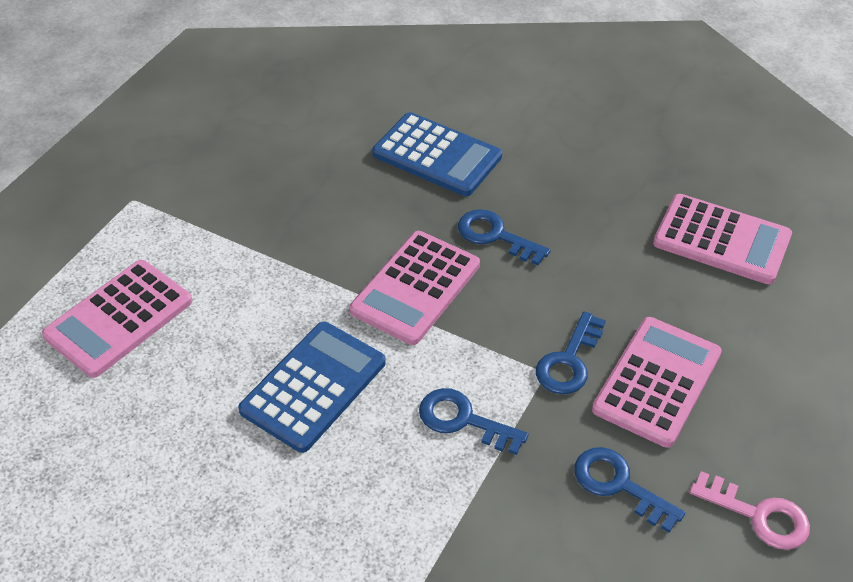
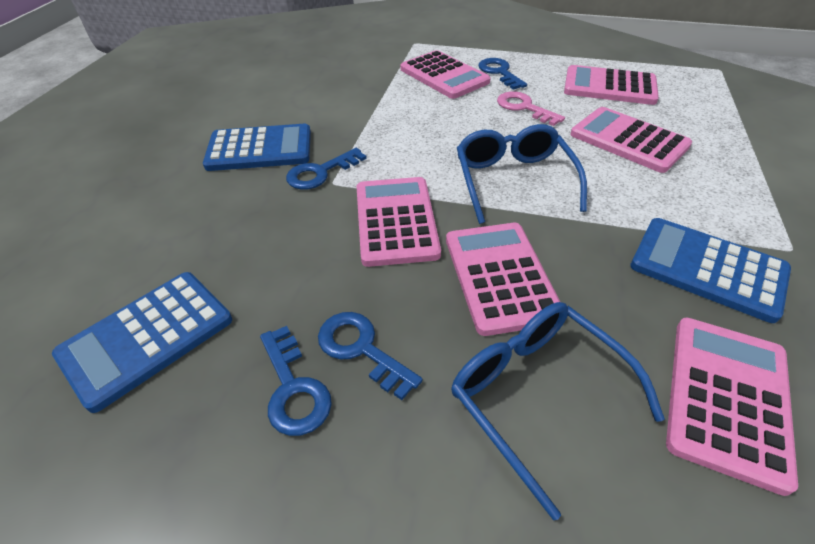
blue calculator: [238,322,386,453] [372,112,502,196] = 2 -> [52,272,232,413] [203,124,311,171] [630,218,791,323] = 3
blue glasses: none = 0 -> [451,302,665,520] [457,124,587,224] = 2
pink calculator: [42,260,192,378] [349,231,480,345] [592,317,722,448] [653,194,792,284] = 4 -> [356,177,441,267] [401,50,491,99] [446,223,560,336] [564,65,659,105] [571,107,692,173] [666,318,798,496] = 6

